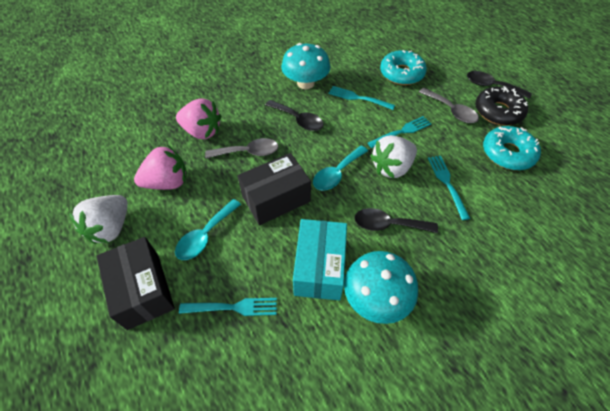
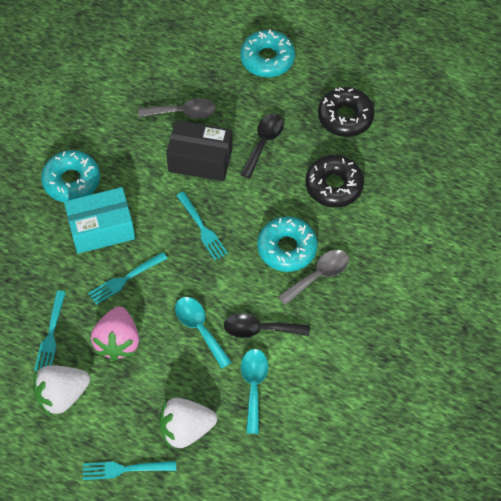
black box: [97,237,175,330] [237,153,311,225] = 2 -> [166,120,233,181] = 1
black donut: [475,86,528,125] = 1 -> [305,155,364,208] [318,87,375,137] = 2
black spoon: [265,100,324,131] [354,208,438,233] [467,71,532,99] = 3 -> [224,313,310,338] [240,113,284,178] = 2
pink strawberry: [134,145,187,190] [176,98,221,139] = 2 -> [91,306,139,361] = 1
turquoise donut: [380,50,427,85] [483,126,541,170] = 2 -> [41,150,100,202] [240,29,295,77] [257,216,318,272] = 3
turquoise mushroom: [281,43,330,89] [344,251,418,324] = 2 -> none = 0

